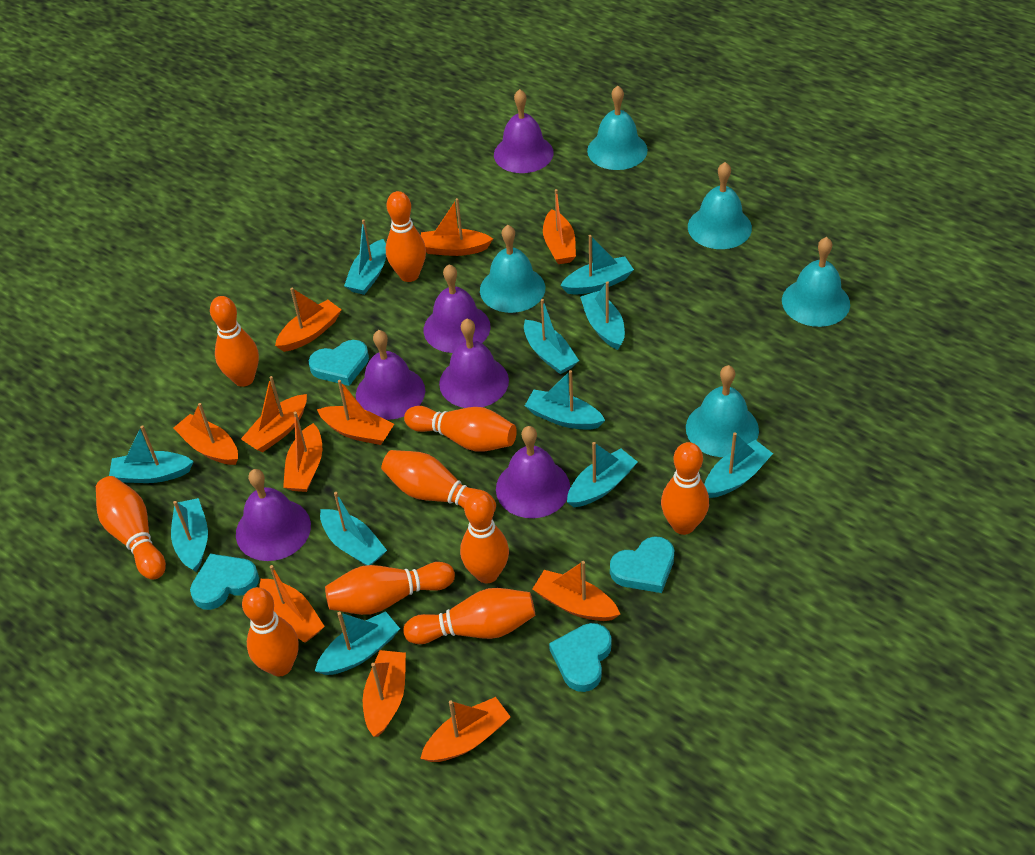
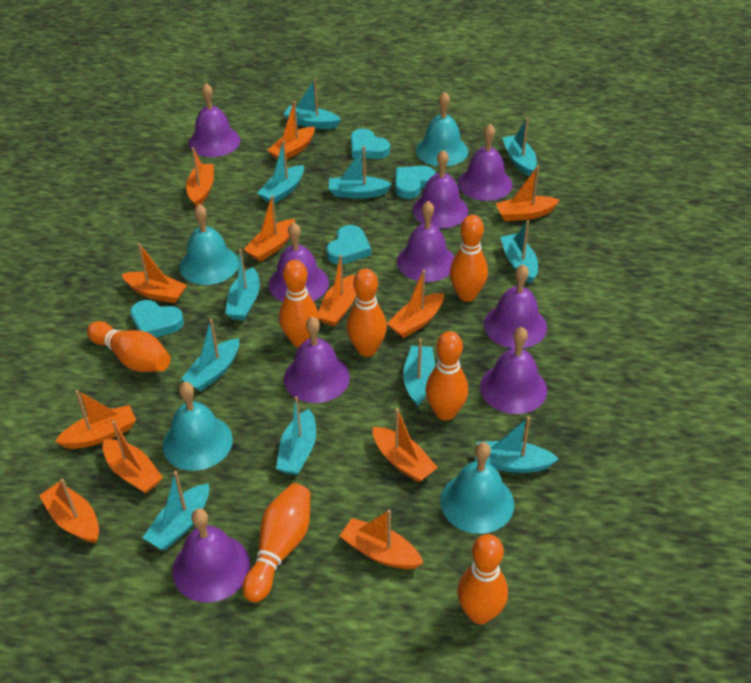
orange boat: [173,403,238,465] [241,376,307,452] [259,565,325,643] [275,288,341,352] [283,412,322,492] [317,380,394,445] [363,650,406,737] [420,697,510,762] [421,198,493,256] [533,561,620,621] [543,189,576,264] = 11 -> [39,479,99,543] [55,390,136,449] [103,420,163,494] [122,243,187,303] [186,147,214,206] [243,195,295,262] [268,101,315,160] [318,255,356,326] [340,510,423,569] [373,408,438,483] [387,270,444,338] [496,166,560,221] = 12
orange bowling pin: [96,476,166,579] [210,296,259,387] [242,587,299,677] [325,562,455,615] [381,450,496,512] [386,191,426,282] [403,588,535,644] [404,406,517,452] [460,492,509,583] [661,442,709,535] = 10 -> [87,321,171,372] [242,483,310,603] [279,260,319,348] [347,269,387,357] [425,331,468,421] [450,215,488,302] [457,534,508,624] = 7
purple bell: [236,469,311,561] [356,330,425,420] [424,264,490,353] [439,319,509,408] [494,89,554,173] [496,426,570,518] = 6 -> [172,509,250,602] [189,83,240,157] [268,222,329,302] [284,317,350,403] [397,201,454,282] [412,150,468,228] [458,124,512,201] [480,327,547,414] [484,264,547,348] = 9
turquoise bell: [480,225,545,313] [587,86,648,170] [686,365,759,457] [688,162,752,249] [782,237,850,327] = 5 -> [162,382,233,471] [180,204,239,285] [416,91,468,166] [440,442,514,534] = 4

